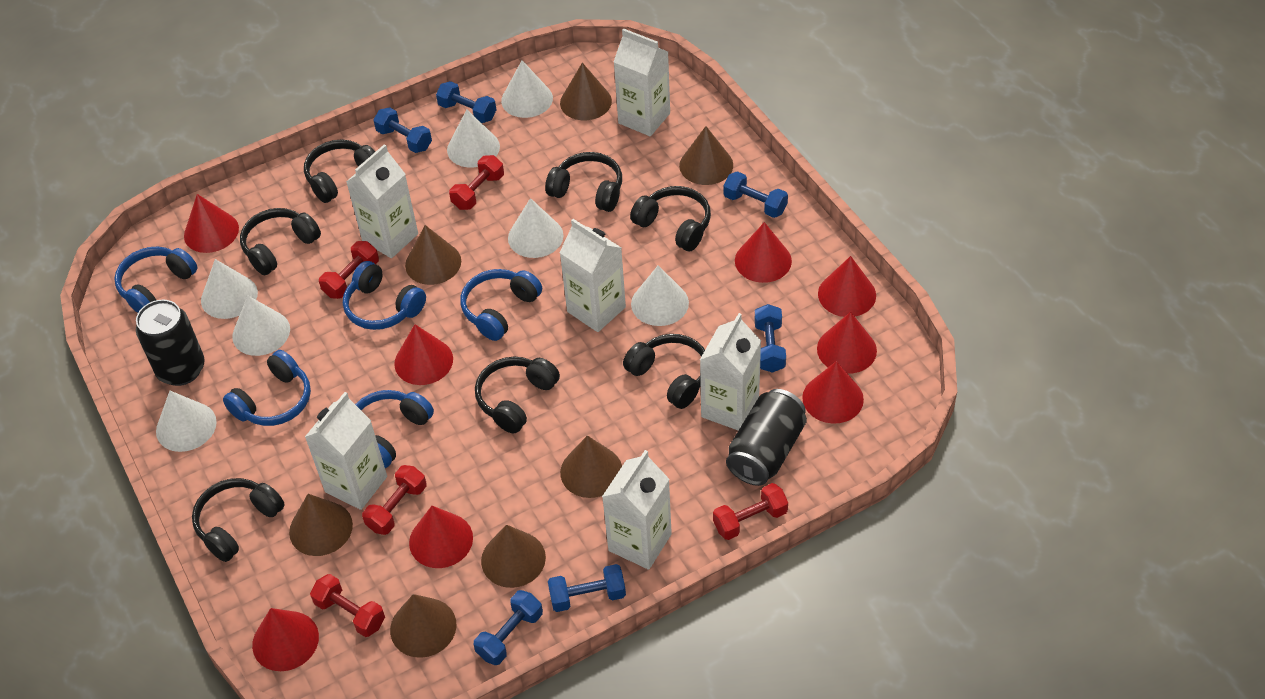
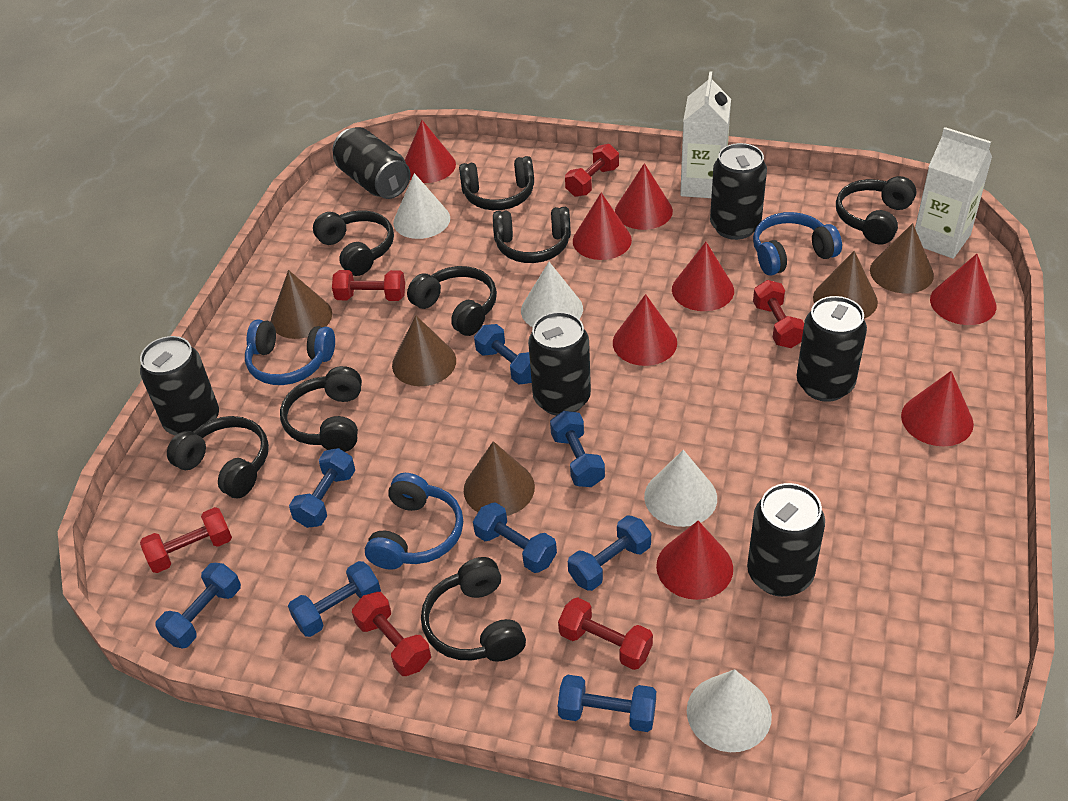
black can: [136,300,205,386] [726,389,807,486] = 2 -> [140,336,219,435] [333,127,411,199] [528,312,591,416] [710,143,767,240] [747,483,825,597] [797,296,867,402] = 6
black headphones: [192,478,285,562] [240,208,321,275] [304,139,375,203] [475,357,560,433] [545,152,622,212] [623,334,705,409] [630,186,711,251] = 7 -> [167,416,269,498] [280,366,362,452] [313,211,394,276] [407,266,497,336] [421,557,526,662] [459,156,534,210] [493,207,571,263] [836,176,917,245] = 8
blue dumbbell: [373,108,432,153] [436,81,496,123] [474,590,543,665] [548,564,626,612] [723,171,788,218] [755,304,786,373] = 6 -> [155,563,241,649] [288,561,381,637] [289,448,355,528] [473,502,557,573] [474,324,532,385] [550,411,605,487] [558,675,656,732] [568,515,651,591] = 8
blue headphones: [114,246,197,313] [223,350,311,426] [343,261,426,330] [355,390,434,468] [461,269,542,341] = 5 -> [245,320,335,385] [365,473,463,570] [753,212,842,276] = 3
brown cone: [289,494,353,556] [390,594,457,658] [405,225,461,285] [481,525,546,588] [560,63,612,120] [560,435,622,498] [679,126,733,185] = 7 -> [271,270,332,339] [392,315,456,386] [464,441,535,516] [813,251,878,319] [870,223,934,293] = 5
red dumbbell: [310,574,385,637] [319,241,379,299] [362,465,426,535] [449,155,504,210] [713,483,788,540] = 5 -> [140,507,232,573] [332,270,405,301] [352,592,431,676] [558,597,653,670] [565,144,619,197] [753,280,804,348] = 6
white carton: [305,392,387,510] [346,144,418,258] [559,219,626,332] [602,450,672,570] [614,28,670,136] [700,313,761,430] = 6 -> [680,71,731,198] [915,127,992,259] = 2
white cone: [156,391,217,452] [201,259,258,319] [232,295,290,356] [447,109,500,167] [501,60,553,118] [508,198,564,258] [631,265,689,326] = 7 -> [393,173,450,239] [521,262,583,327] [644,450,717,527] [687,669,772,752] = 4

